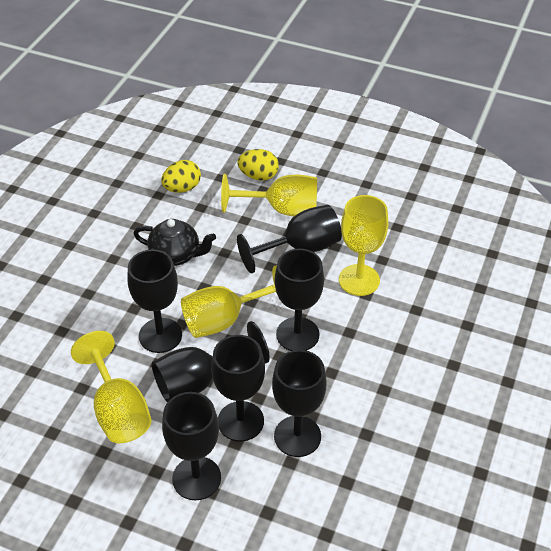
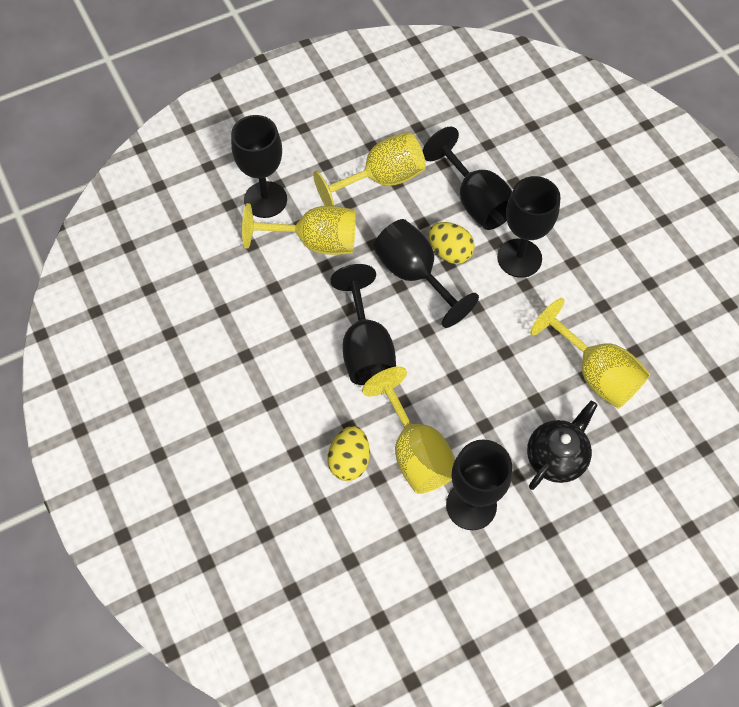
black goblet: [128,249,182,353] [152,321,270,403] [162,392,221,500] [211,335,265,441] [237,205,342,274] [272,350,326,457] [275,249,324,351] = 7 -> [231,115,287,218] [330,264,396,385] [373,219,479,328] [423,126,512,230] [446,439,512,530] [497,176,561,278] = 6

